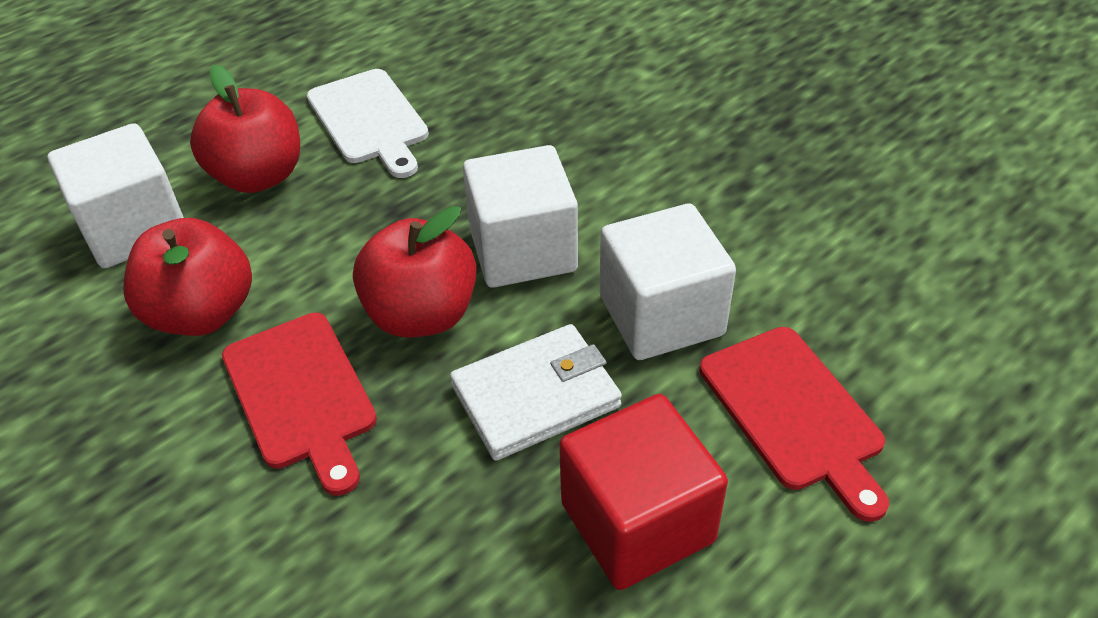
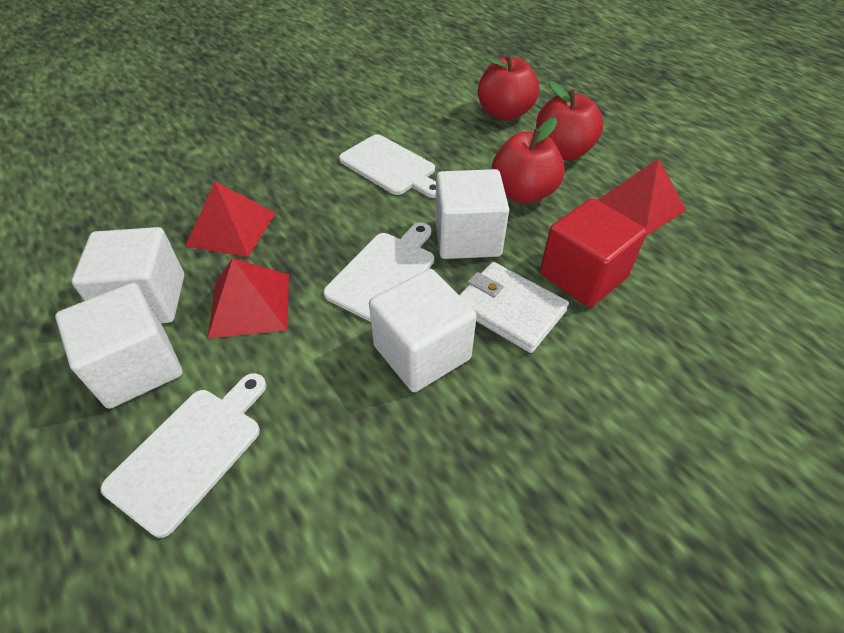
red cutting board: [222,312,377,496] [700,327,889,522] = 2 -> none = 0
red pyramid: none = 0 -> [186,182,276,257] [207,258,289,339] [598,158,686,236] = 3
white cube: [47,123,184,268] [463,145,578,288] [600,204,736,360] = 3 -> [55,283,182,409] [72,227,184,323] [369,269,477,392] [435,169,509,259] = 4
white cutting board: [307,69,429,178] = 1 -> [100,373,266,538] [323,223,434,322] [339,134,436,198] = 3

